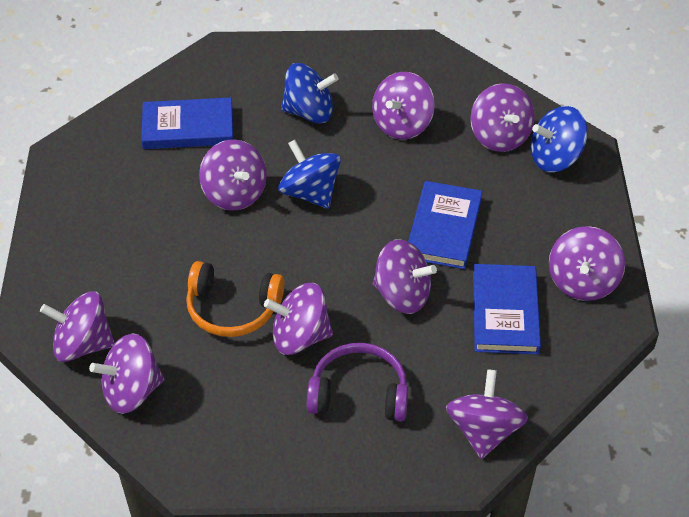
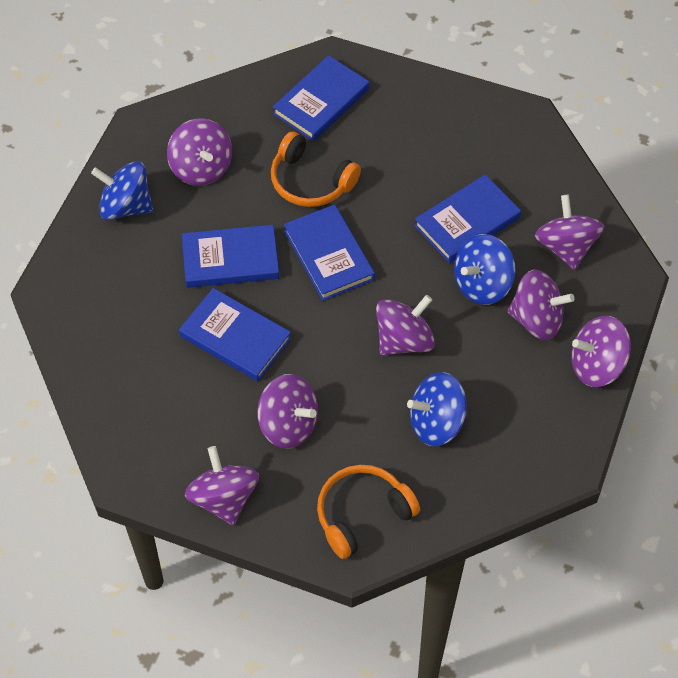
blue book: [141,97,233,149] [408,181,482,269] [473,264,541,354] = 3 -> [179,288,291,381] [182,225,279,288] [273,55,369,141] [284,204,375,301] [414,175,521,263] = 5
orange headphones: [186,261,284,337] = 1 -> [271,131,361,207] [317,465,420,559] = 2
purple headphones: [307,343,408,422] = 1 -> none = 0
purple spinning top: [40,291,115,362] [89,333,165,414] [199,139,267,211] [264,283,333,355] [372,72,435,140] [373,239,437,314] [446,369,528,459] [471,83,535,152] [549,226,625,301] = 9 -> [167,118,232,186] [185,446,259,525] [257,374,318,449] [376,295,435,356] [507,270,575,340] [535,195,604,270] [571,316,631,387] = 7

